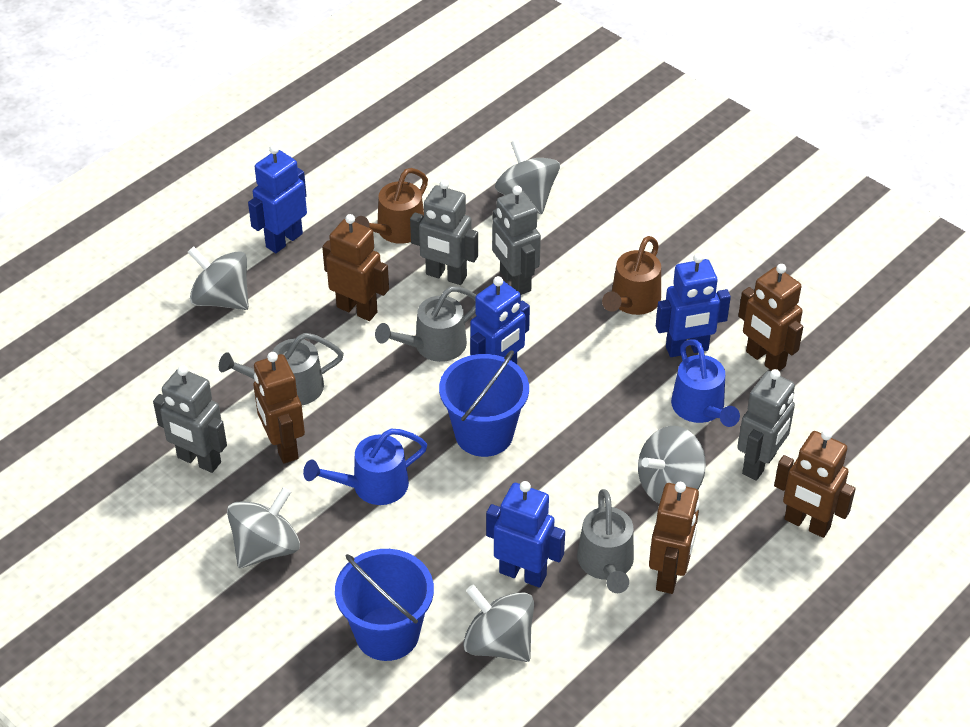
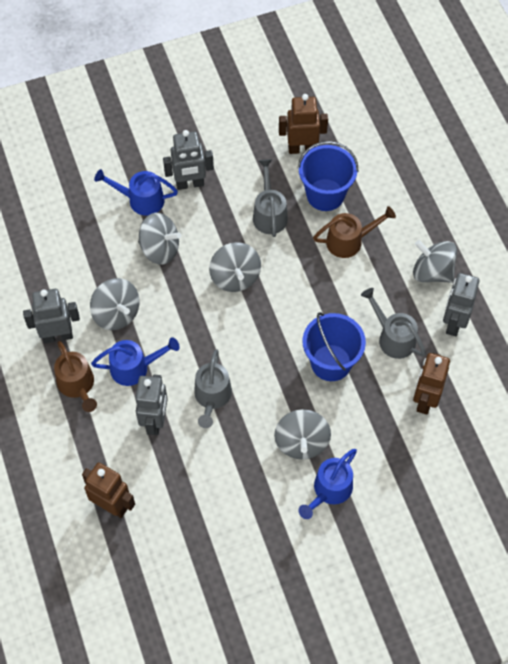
blue robot: [248,145,307,253] [470,276,530,364] [486,481,565,588] [656,253,731,357] = 4 -> none = 0
blue watering can: [303,428,427,505] [671,339,740,427] = 2 -> [91,337,180,386] [94,169,178,216] [298,449,357,519] = 3
brown robot: [254,352,305,463] [322,214,389,321] [649,482,700,594] [738,264,803,371] [774,429,856,538] = 5 -> [82,462,135,518] [279,94,328,154] [413,353,450,415] = 3

